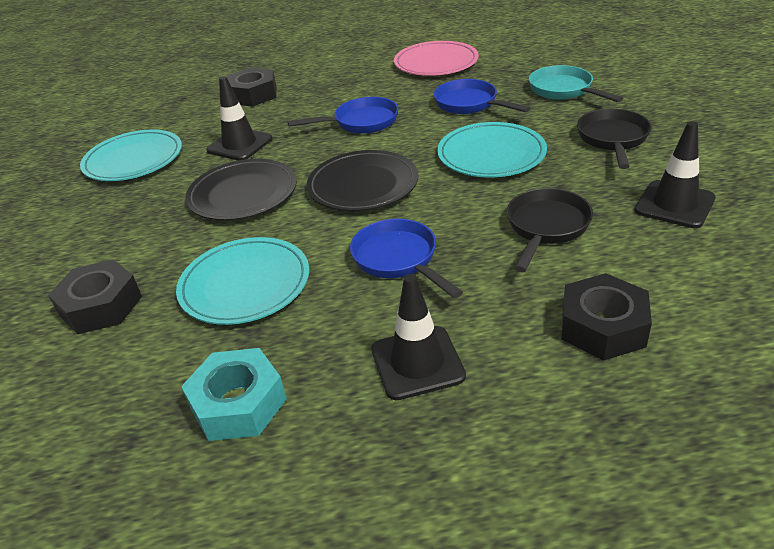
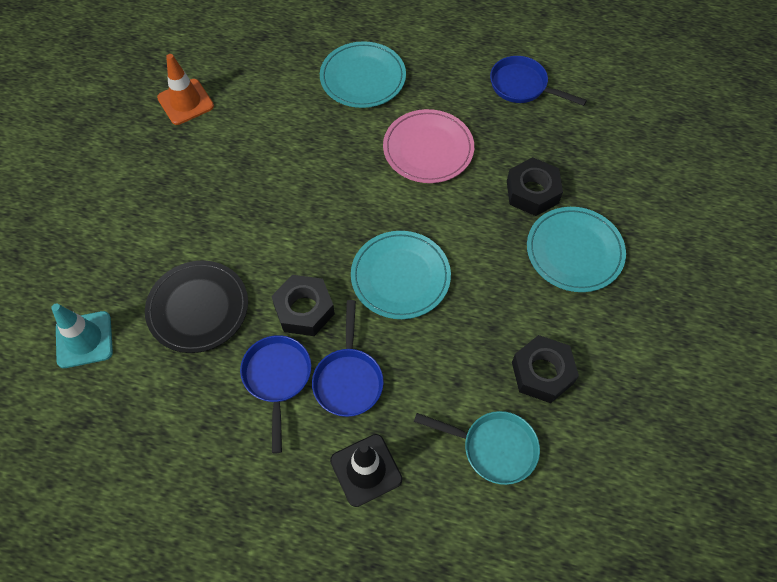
black pan: [507,188,593,272] [577,109,652,169] = 2 -> none = 0
black plate: [185,159,297,221] [307,150,418,211] = 2 -> [145,261,248,353] = 1
black traffic cone: [206,76,272,161] [372,274,466,400] [635,121,715,228] = 3 -> [330,434,403,507] = 1
orange traffic cone: none = 0 -> [157,54,214,125] = 1
turquoise nut: [181,348,287,441] = 1 -> none = 0
turquoise traffic cone: none = 0 -> [51,303,113,368] = 1

